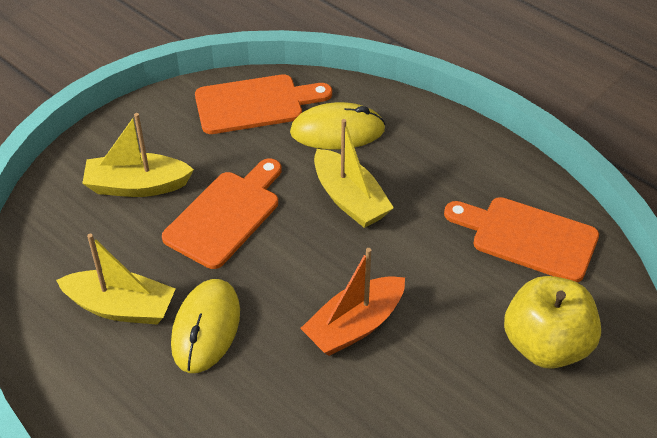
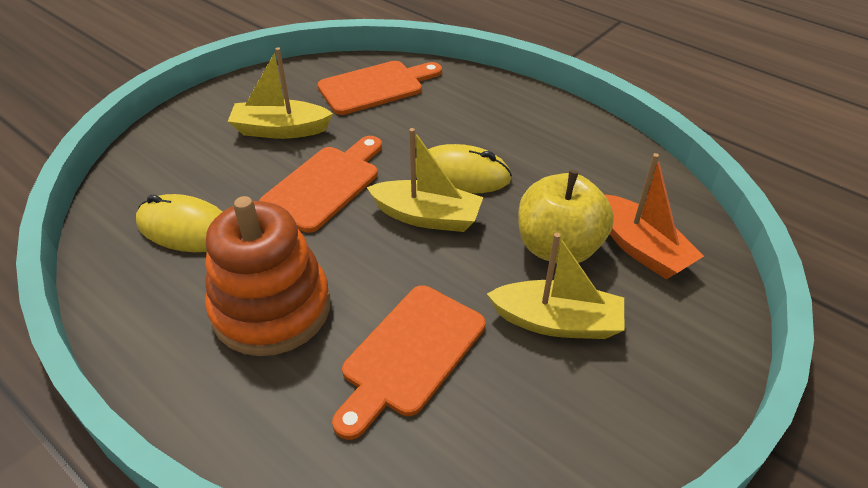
orange stacking toy: none = 0 -> [205,196,330,356] = 1

